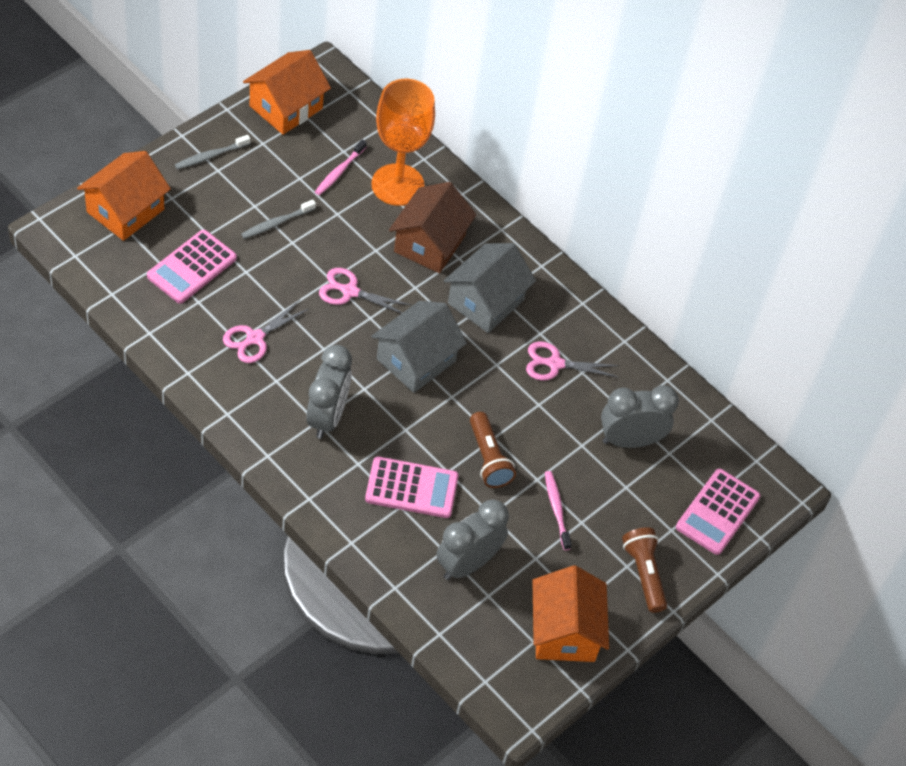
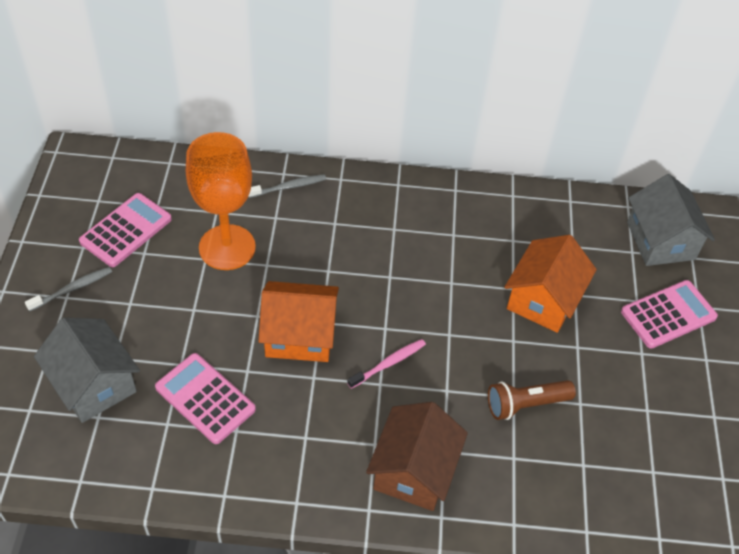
brown flashlight: [470,412,516,488] [622,527,667,613] = 2 -> [488,380,576,420] = 1
grey clock: [306,345,352,439] [436,499,509,580] [601,385,679,448] = 3 -> none = 0
orange house: [77,151,171,241] [243,50,331,135] [532,565,609,662] = 3 -> [258,281,339,362] [504,235,597,333] = 2
pink scissors: [223,300,310,363] [319,268,411,314] [526,341,619,380] = 3 -> none = 0
pink toothbrush: [315,139,367,195] [545,471,572,550] = 2 -> [347,339,426,389] = 1

